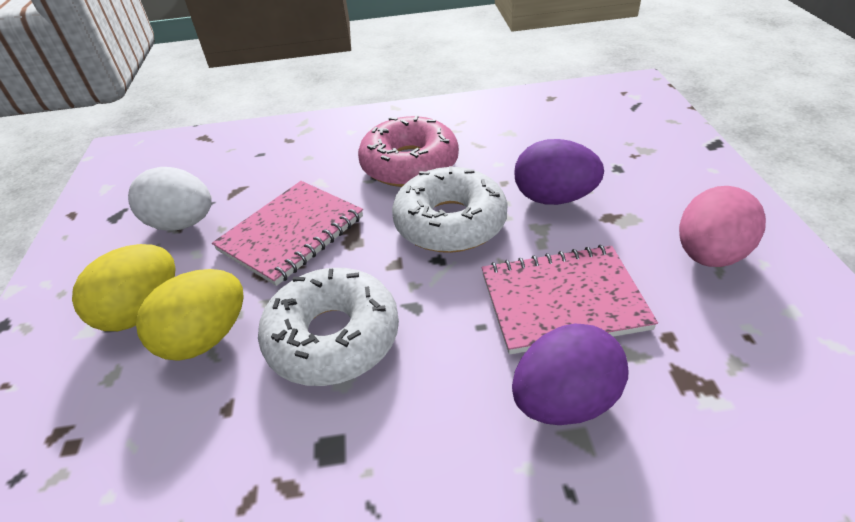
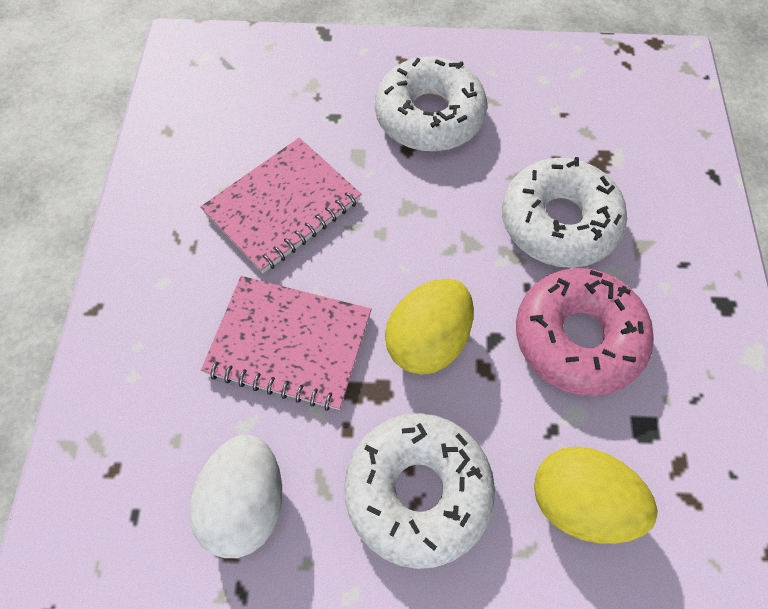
pink egg: [679,186,766,267] = 1 -> none = 0
purple egg: [512,324,628,425] [514,139,604,205] = 2 -> none = 0
white donut: [258,268,399,386] [392,166,508,253] = 2 -> [344,413,495,569] [375,56,487,152] [502,157,627,268] = 3

